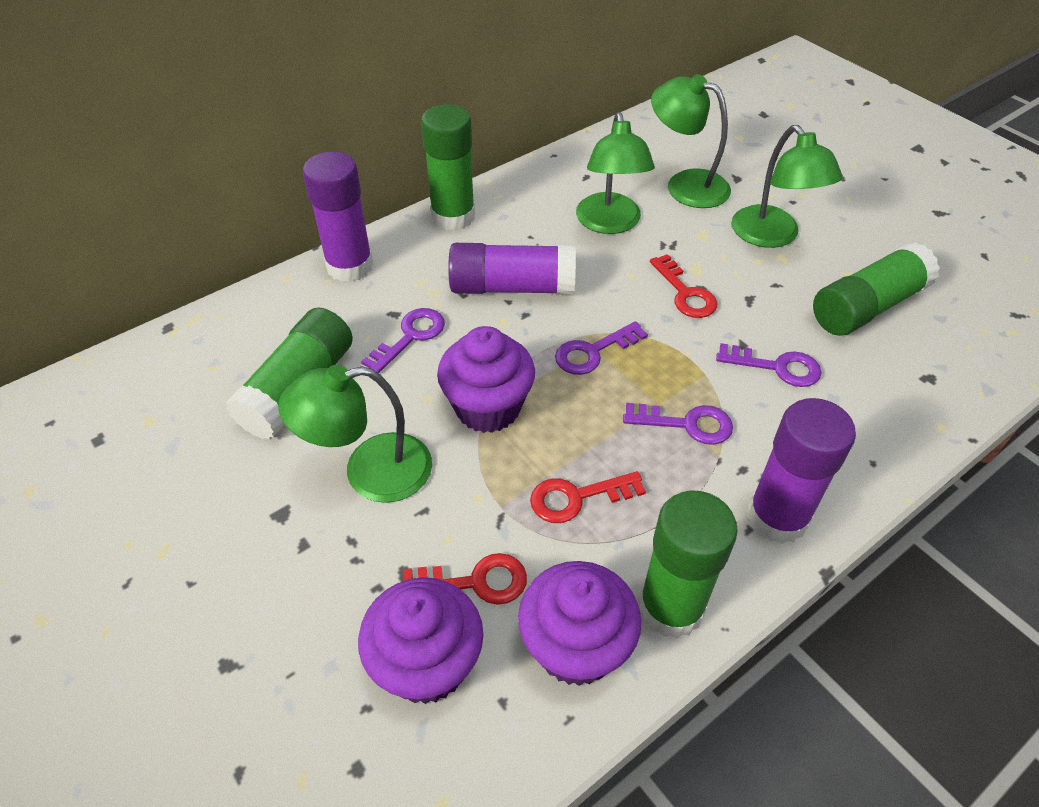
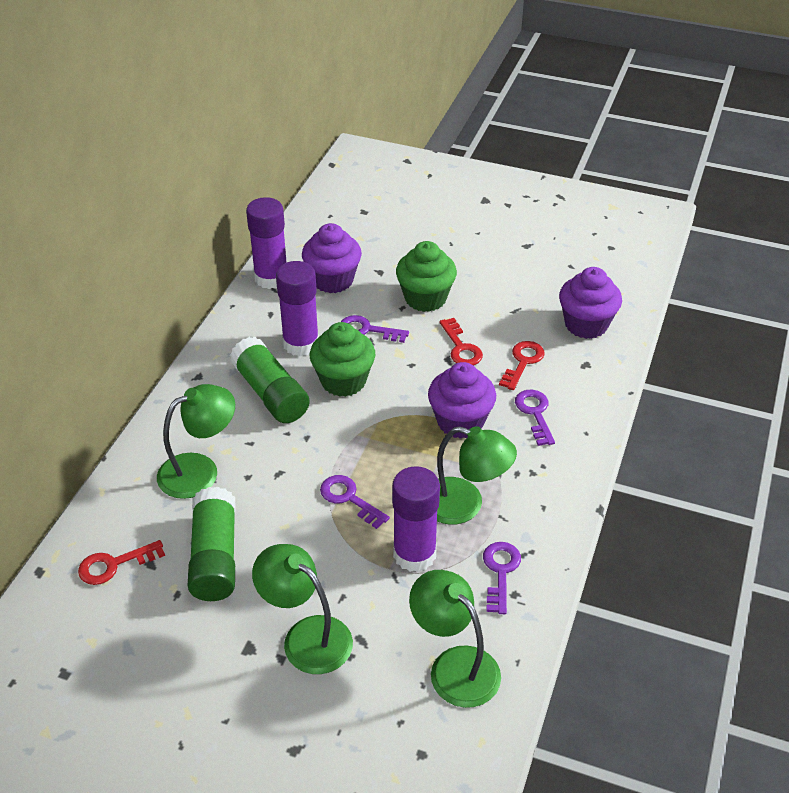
green cupcake: none = 0 -> [310,322,375,397] [396,241,457,312] = 2
green glue stick: [226,307,353,440] [421,104,475,231] [639,490,738,639] [813,242,940,336] = 4 -> [188,487,235,601] [230,337,310,423] = 2

